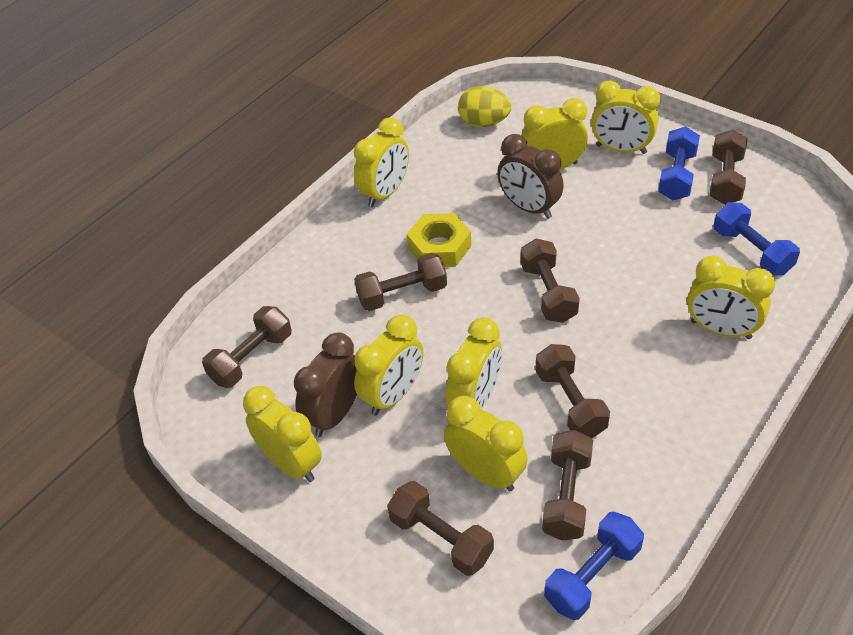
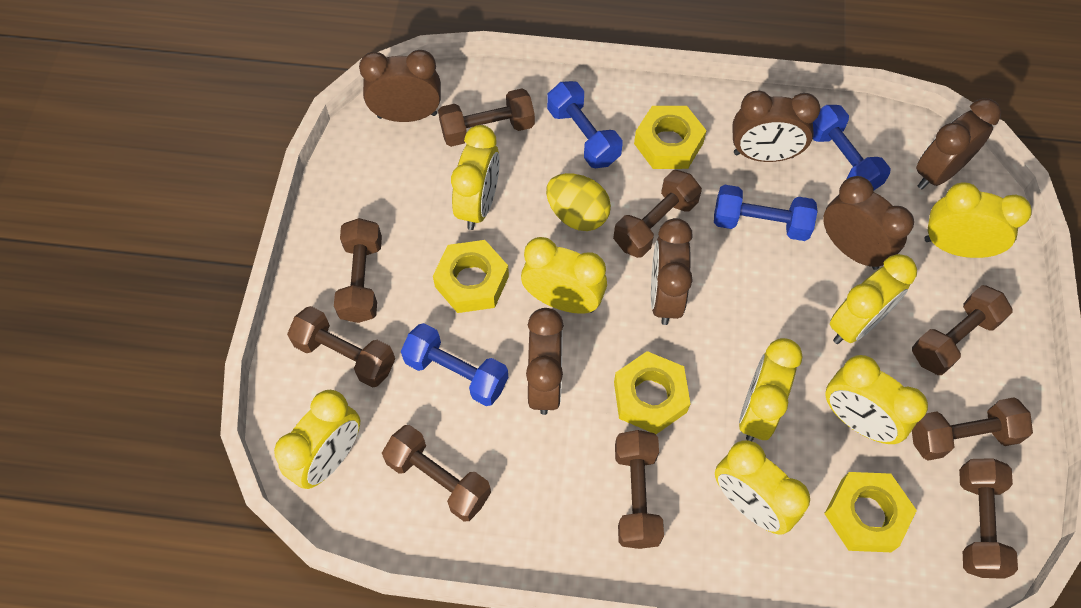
blue dumbbell: [544,512,644,620] [658,126,700,200] [713,202,800,276] = 3 -> [401,323,508,406] [547,81,623,168] [714,185,818,241] [813,105,891,190] = 4
brown clock: [294,332,357,437] [497,134,564,219] = 2 -> [359,50,441,122] [526,308,564,415] [651,218,693,325] [732,91,820,162] [823,176,914,270] [916,98,1001,189] = 6
brown dumbbell: [202,306,292,388] [354,253,447,311] [387,481,494,576] [520,239,580,323] [535,344,610,438] [542,430,593,541] [710,130,747,205] = 7 -> [287,306,395,388] [334,218,382,323] [382,425,491,521] [438,88,535,147] [613,170,702,258] [615,430,664,549] [912,285,1013,375] [912,397,1033,460] [959,458,1018,579] = 9
yellow nut: [407,213,471,267] = 1 -> [433,240,509,313] [614,351,691,434] [634,106,707,169] [824,472,917,552] = 4

